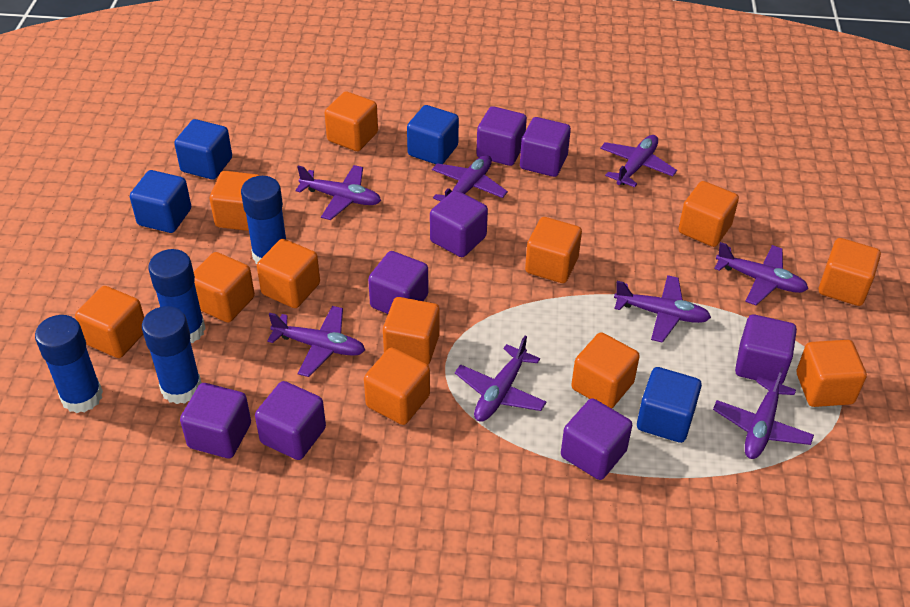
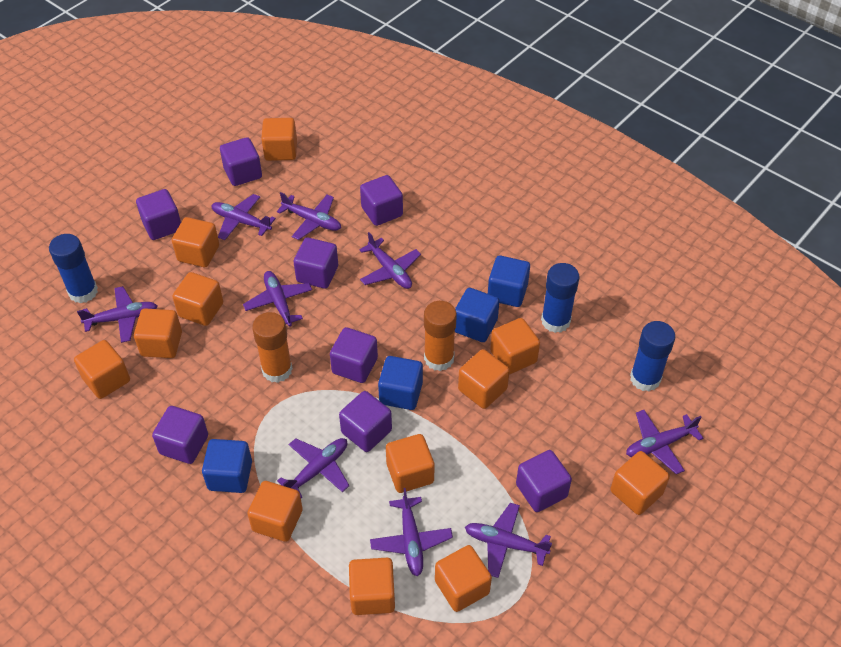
blue glue stick: [35,315,103,413] [142,306,202,404] [148,249,206,343] [241,176,286,264] = 4 -> [49,234,98,303] [541,263,580,333] [630,321,675,392] = 3
orange glue stick: none = 0 -> [252,312,293,383] [424,301,457,371] = 2
purple plane: [267,306,365,377] [295,165,381,220] [432,155,508,202] [455,335,547,422] [600,135,677,187] [614,275,711,343] [713,367,814,459] [714,242,808,305] = 8 -> [77,286,157,343] [211,194,276,240] [243,271,312,327] [277,192,341,240] [277,438,350,498] [359,232,421,289] [370,488,453,577] [465,503,552,578] [626,410,703,474] = 9

